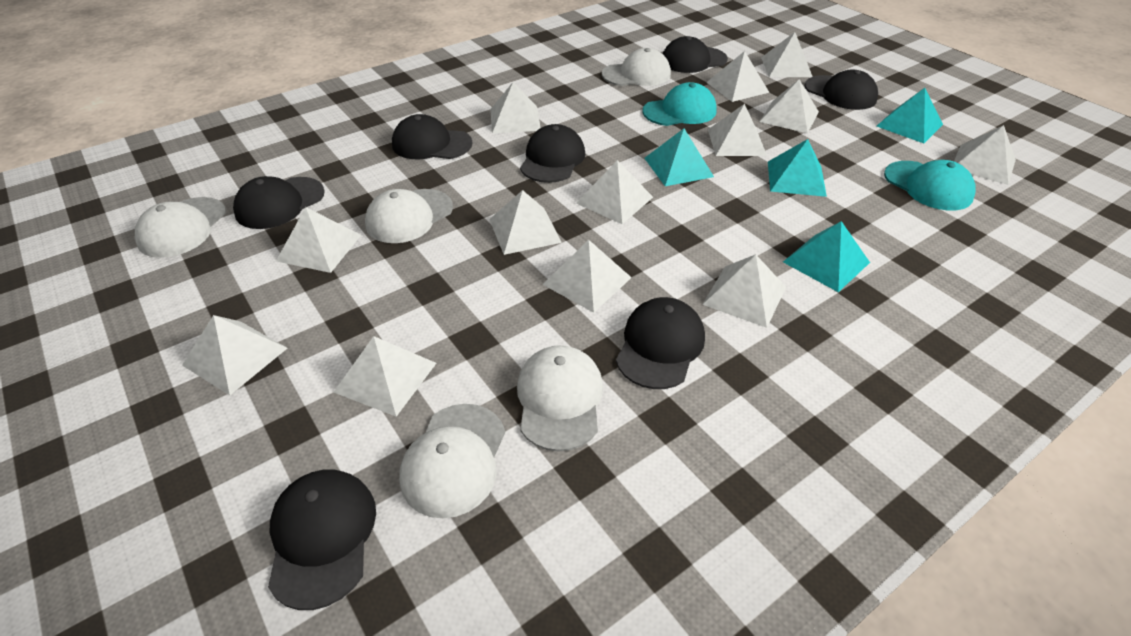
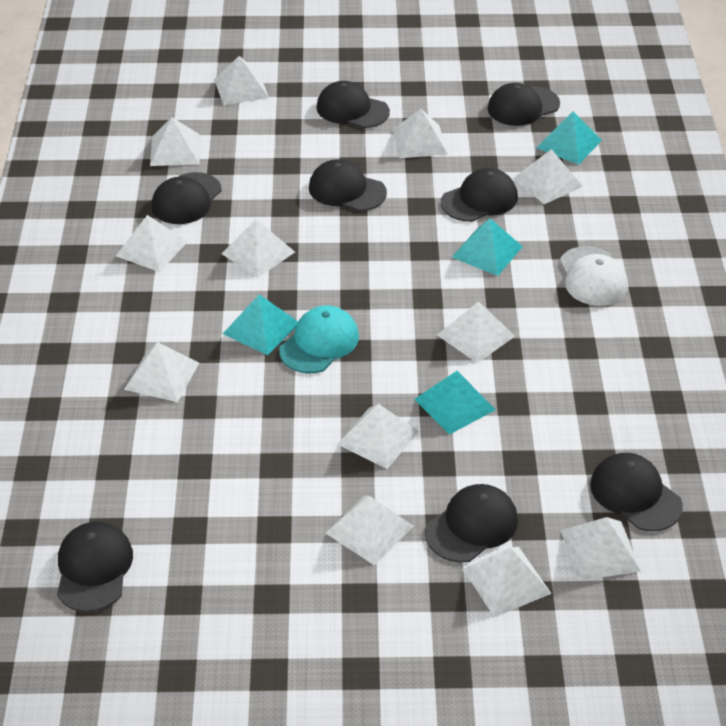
black cap: [233,176,325,229] [268,470,376,610] [392,114,473,159] [520,124,585,183] [616,297,705,389] [663,36,728,73] [804,69,878,110] = 7 -> [57,522,133,612] [151,172,222,224] [309,159,387,211] [316,81,390,128] [425,484,518,563] [441,168,518,222] [487,83,560,126] [590,453,683,531] = 8
turquoise cap: [643,82,717,126] [884,160,976,211] = 2 -> [279,305,359,373] = 1
white cap: [135,197,226,258] [365,189,453,243] [399,404,505,518] [517,345,603,452] [602,48,671,86] = 5 -> [560,246,628,306] = 1
white pyramid: [182,315,287,395] [276,207,361,273] [334,336,436,417] [489,190,562,255] [490,82,541,133] [542,240,632,313] [576,160,653,224] [702,254,786,328] [706,51,770,102] [708,104,767,156] [760,79,819,133] [761,32,813,77] [954,125,1016,185] = 13 -> [116,215,188,272] [124,342,199,402] [150,117,200,166] [214,56,269,105] [221,219,295,278] [325,495,414,565] [337,404,419,469] [392,109,448,158] [437,301,515,363] [463,547,552,617] [513,149,583,204] [561,517,641,581] = 12

